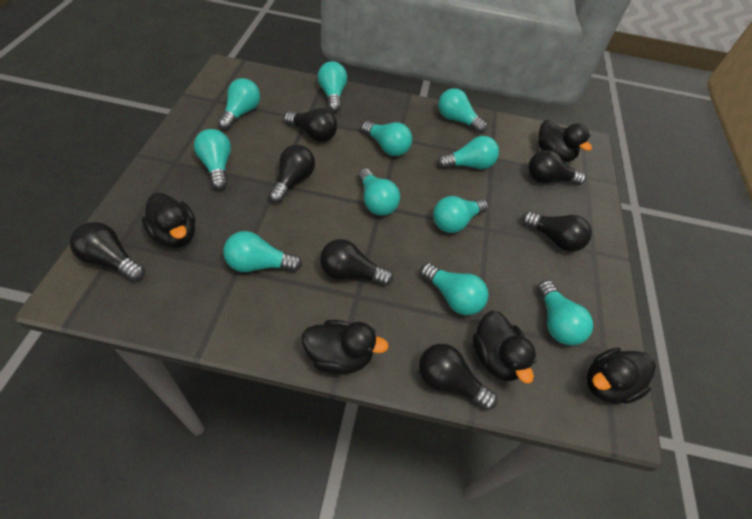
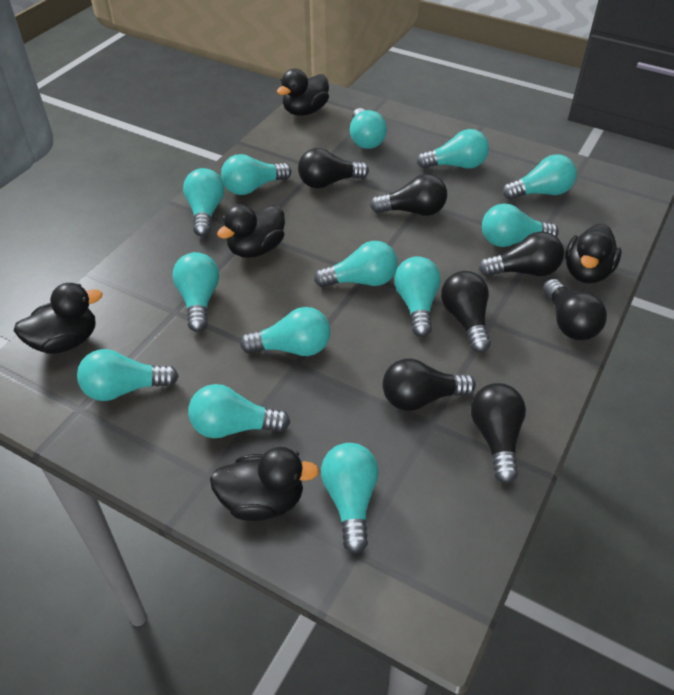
turquoise light bulb: [194,129,231,190] [218,78,260,130] [223,231,302,272] [318,61,347,112] [358,169,400,216] [361,121,412,156] [420,263,489,315] [433,196,488,233] [437,136,499,169] [438,88,487,133] [537,280,593,345] = 11 -> [77,349,179,401] [173,252,219,332] [183,168,224,237] [188,384,290,438] [221,154,292,195] [240,307,331,356] [314,241,398,288] [321,443,379,554] [350,108,387,149] [394,256,441,337] [417,129,489,169] [482,203,559,247] [503,154,577,200] = 13

